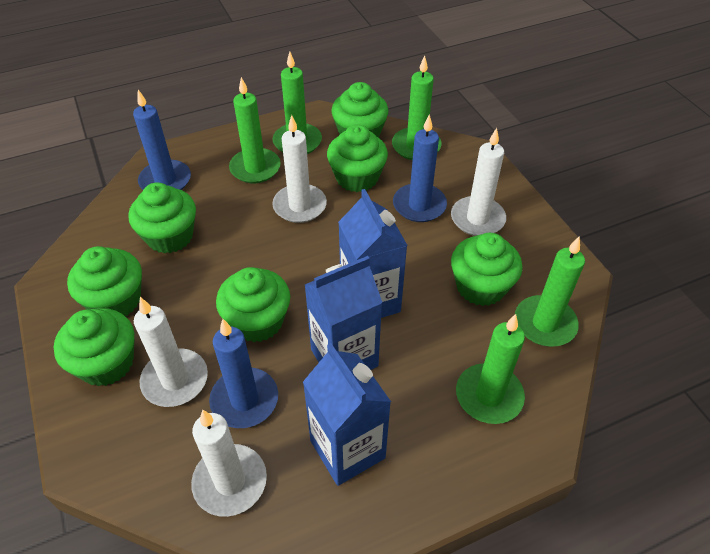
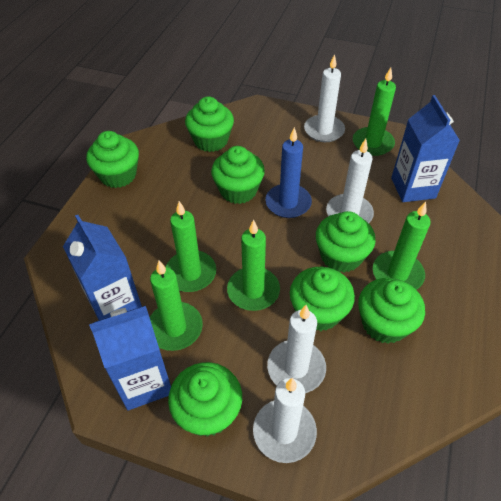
blue candle: [133,90,191,190] [209,319,278,428] [393,115,447,222] = 3 -> [265,127,312,218] = 1

